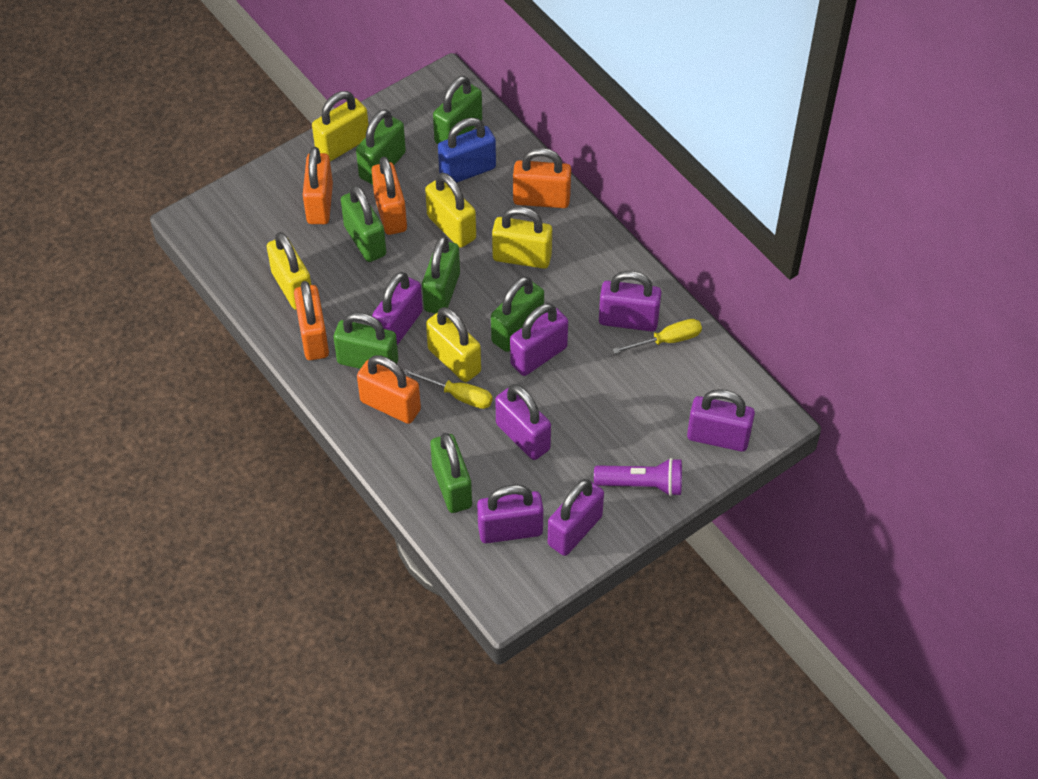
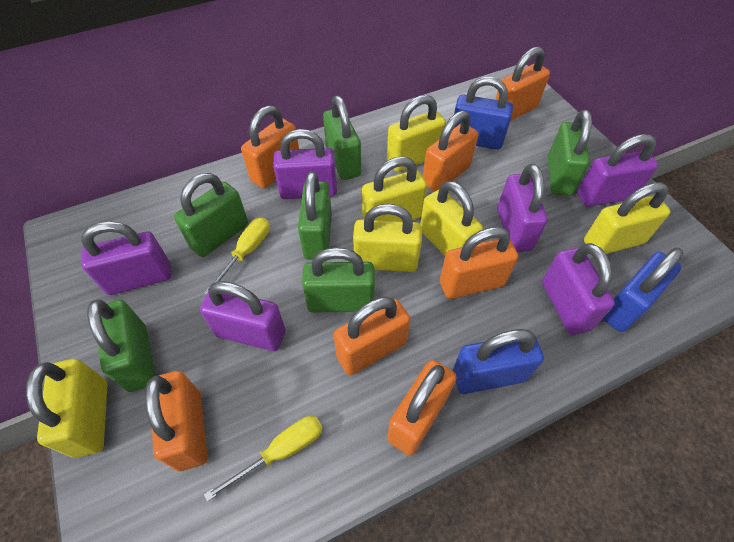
blue padlock: [438,118,496,183] = 1 -> [453,329,544,394] [454,77,513,150] [603,248,683,332] = 3
green padlock: [333,312,398,369] [341,185,386,262] [356,109,406,185] [422,236,460,314] [430,433,472,513] [433,76,482,144] [491,276,544,352] = 7 -> [87,300,155,392] [174,173,248,257] [298,171,332,260] [302,247,375,313] [323,95,361,180] [548,110,592,196] = 6
orange padlock: [294,281,329,360] [303,147,333,224] [357,355,421,424] [372,157,407,235] [513,148,571,208] = 5 -> [145,371,207,471] [241,106,299,189] [333,297,411,375] [387,360,457,456] [423,110,478,192] [440,227,518,299] [495,46,550,121] = 7
purple flashlight: [594,458,682,496] = 1 -> none = 0
purple padlock: [372,272,423,345] [477,485,543,544] [495,384,551,460] [510,303,568,376] [548,479,604,556] [599,271,661,332] [687,389,755,452] = 7 -> [81,221,171,295] [200,281,286,351] [273,129,337,199] [497,164,548,252] [542,243,615,335] [577,134,658,207] = 6
yellow padlock: [267,232,311,310] [312,91,369,162] [425,173,476,248] [426,307,481,382] [492,207,552,269] = 5 -> [26,359,108,458] [353,204,422,272] [362,156,427,221] [387,95,446,172] [420,181,483,256] [584,182,670,254] = 6

